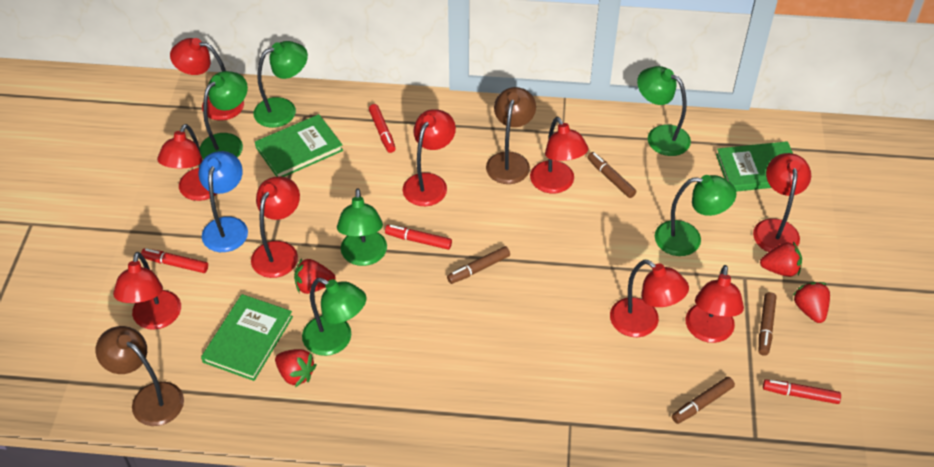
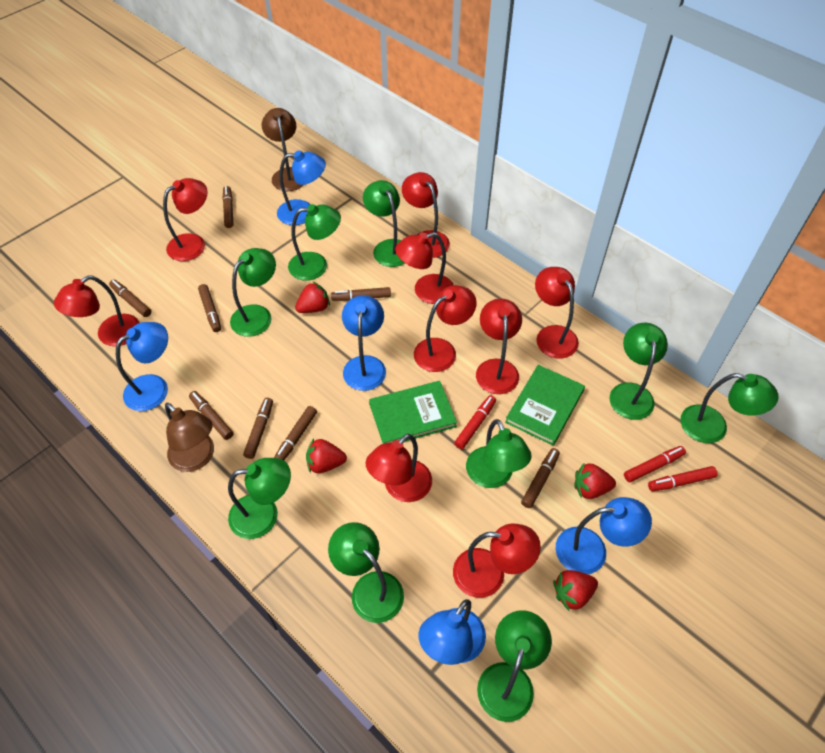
blue lamp: [198,151,248,252] = 1 -> [116,322,168,411] [277,150,326,225] [342,295,386,391] [418,599,486,665] [556,497,652,574] = 5
brown marker: [447,246,510,284] [587,152,636,198] [672,377,735,424] [759,292,776,356] = 4 -> [109,280,151,317] [189,391,233,440] [198,284,221,332] [222,186,234,228] [243,398,273,459] [274,406,317,460] [331,287,391,301] [521,448,560,508] = 8
green book: [201,294,293,381] [255,114,343,177] [716,141,793,192] = 3 -> [369,381,457,444] [505,365,585,446] = 2
green lamp: [200,71,248,159] [254,41,308,128] [302,278,367,356] [337,188,387,266] [637,66,691,156] [655,175,736,256] = 6 -> [228,458,291,539] [230,248,276,337] [288,204,341,281] [328,522,404,623] [363,180,405,267] [466,419,532,488] [477,611,552,722] [610,323,668,420] [680,373,778,443] = 9
red marker: [141,248,208,273] [369,104,396,153] [385,225,452,250] [763,379,841,404] = 4 -> [454,395,496,449] [624,446,686,482] [648,466,718,491] = 3

